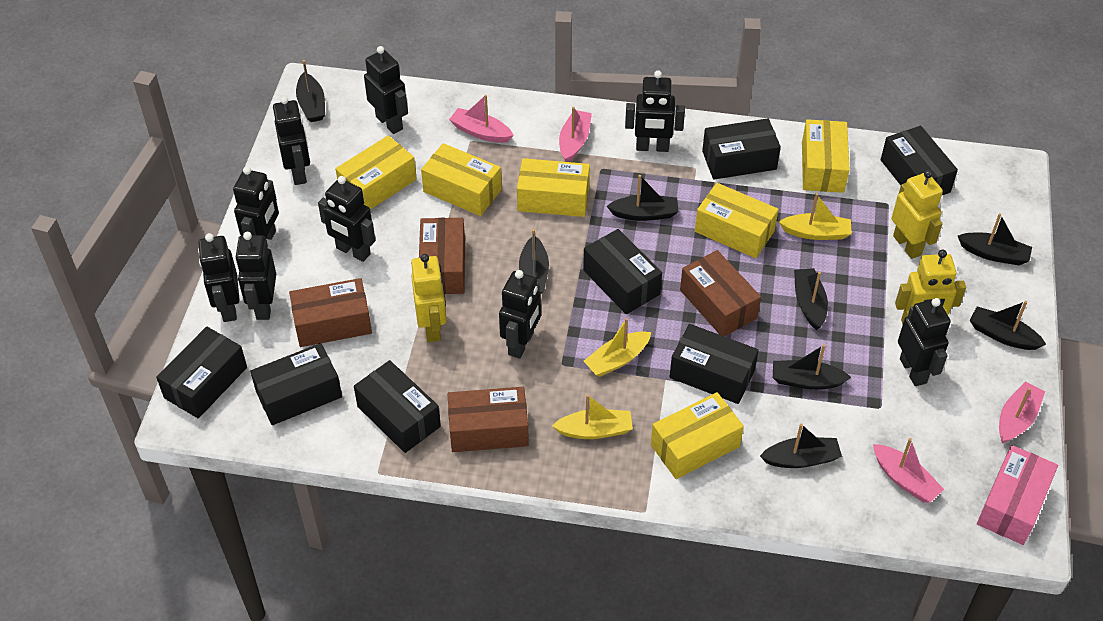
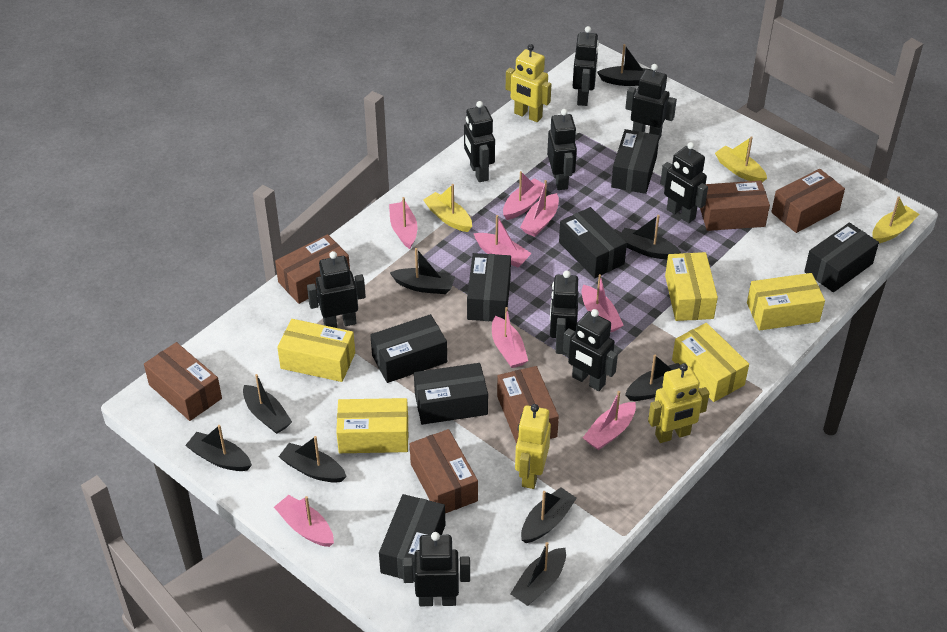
black boat: [296,60,325,122] [519,229,549,294] [607,175,679,221] [760,424,842,468] [773,344,851,390] [794,268,828,330] [958,213,1032,265] [970,301,1046,350] = 8 -> [185,425,252,471] [243,374,292,434] [279,436,347,483] [390,248,455,294] [510,542,566,606] [521,487,577,543] [597,44,653,86] [620,215,681,259] [625,355,680,401] = 9
brown box: [289,278,372,347] [419,218,465,294] [447,387,529,452] [680,250,761,336] = 4 -> [144,342,222,421] [275,234,350,304] [410,429,478,513] [497,366,559,444] [700,181,770,231] [771,169,845,233] = 6
pink boat: [449,95,514,143] [559,107,592,162] [873,438,944,503] [999,382,1045,443] = 4 -> [274,495,334,547] [389,197,417,249] [473,215,532,267] [492,307,528,368] [503,171,548,220] [520,180,559,237] [582,274,624,333] [583,391,636,450] = 8
pink box: [977,445,1058,545] = 1 -> none = 0
yellow box: [336,135,417,210] [421,143,502,216] [517,158,590,217] [651,392,744,479] [695,183,779,258] [802,119,850,193] = 6 -> [277,319,355,382] [336,398,408,453] [665,252,718,321] [672,323,749,402] [747,273,825,331] = 5

